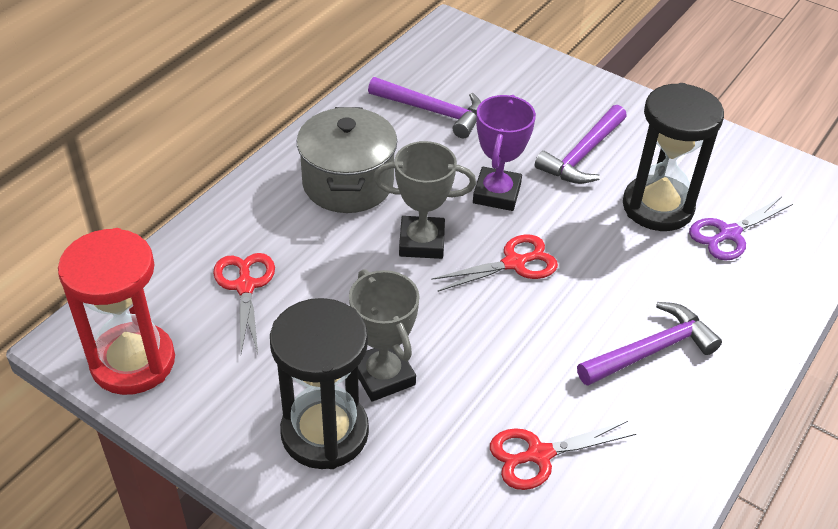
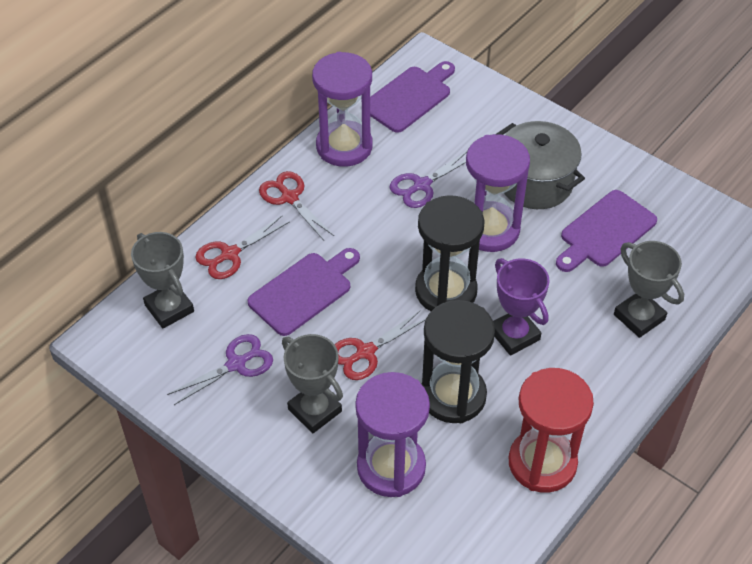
grey trophy: [349,269,420,402] [373,141,476,259] = 2 -> [131,232,194,329] [282,334,343,433] [614,241,684,338] = 3
purple cutting board: none = 0 -> [247,248,360,336] [370,61,455,133] [556,190,657,272] = 3
purple hammer: [368,77,481,138] [535,105,627,184] [577,302,722,386] = 3 -> none = 0
purple hourglass: none = 0 -> [312,52,372,167] [355,372,430,497] [466,134,530,252] = 3
purple scissors: [689,197,793,261] = 1 -> [167,334,273,405] [389,151,467,208] = 2

